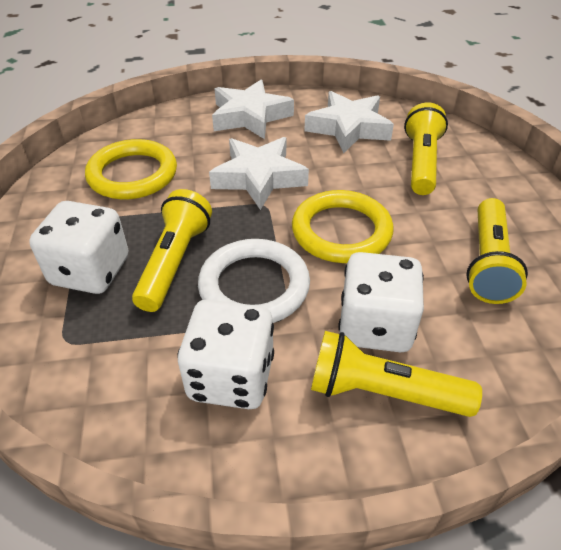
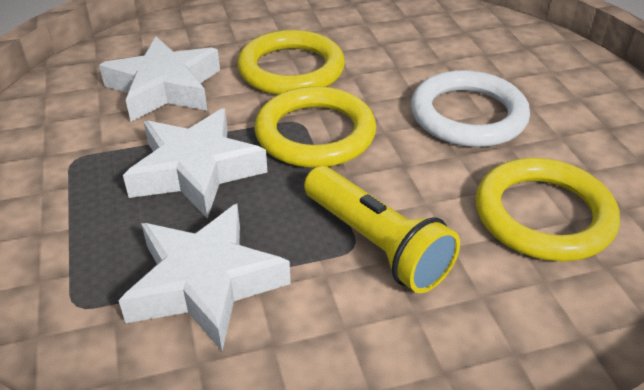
white dice: [29,201,128,294] [177,300,274,409] [338,252,424,352] = 3 -> none = 0
yellow flashlight: [132,189,212,312] [311,331,482,417] [404,103,448,195] [466,198,528,304] = 4 -> [304,166,460,293] = 1
yellow ring: [85,139,177,199] [292,190,394,263] = 2 -> [237,30,345,95] [254,86,376,168] [475,158,620,262] = 3

